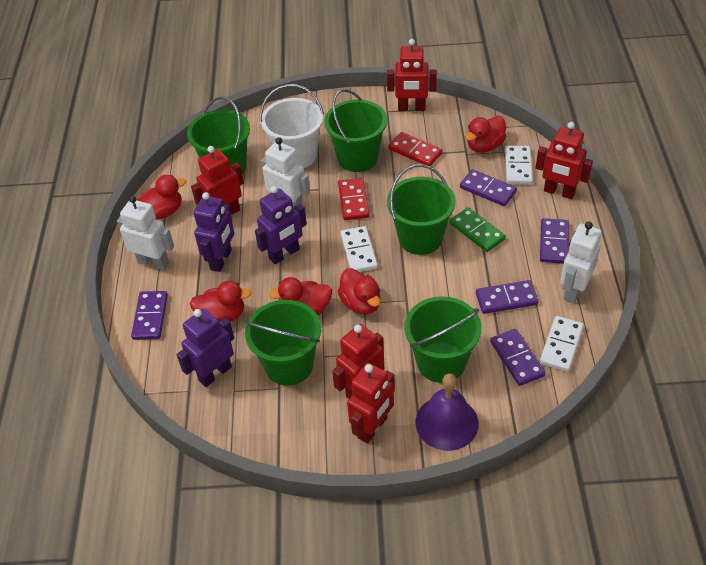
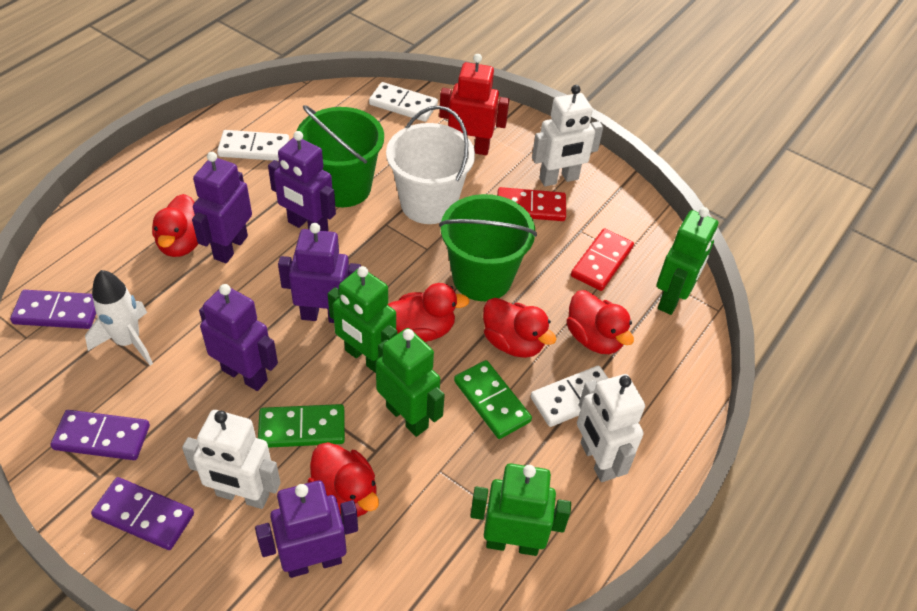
green bucket: [187,97,250,175] [244,300,321,386] [324,89,387,172] [387,164,456,255] [404,296,482,383] = 5 -> [297,105,384,207] [439,194,537,301] = 2
green domino: [450,207,506,252] = 1 -> [258,404,345,448] [454,360,532,439] = 2
green robot: none = 0 -> [328,266,398,373] [376,328,445,437] [470,463,571,556] [657,207,718,315] = 4
purple bell: [416,373,479,451] = 1 -> none = 0
purple domino: [131,291,168,340] [460,169,517,206] [476,280,539,314] [490,329,546,386] [540,218,569,264] = 5 -> [10,290,96,329] [50,410,150,460] [91,477,194,550] = 3
purple robot: [177,309,234,387] [194,192,234,272] [255,186,307,264] = 3 -> [192,152,252,263] [199,284,278,391] [255,480,358,578] [268,131,336,231] [278,223,361,323] = 5
red robot: [191,146,244,215] [332,324,384,399] [347,363,395,444] [387,39,437,111] [536,122,593,199] = 5 -> [439,54,509,155] = 1
white rocket: none = 0 -> [85,270,153,365] = 1

